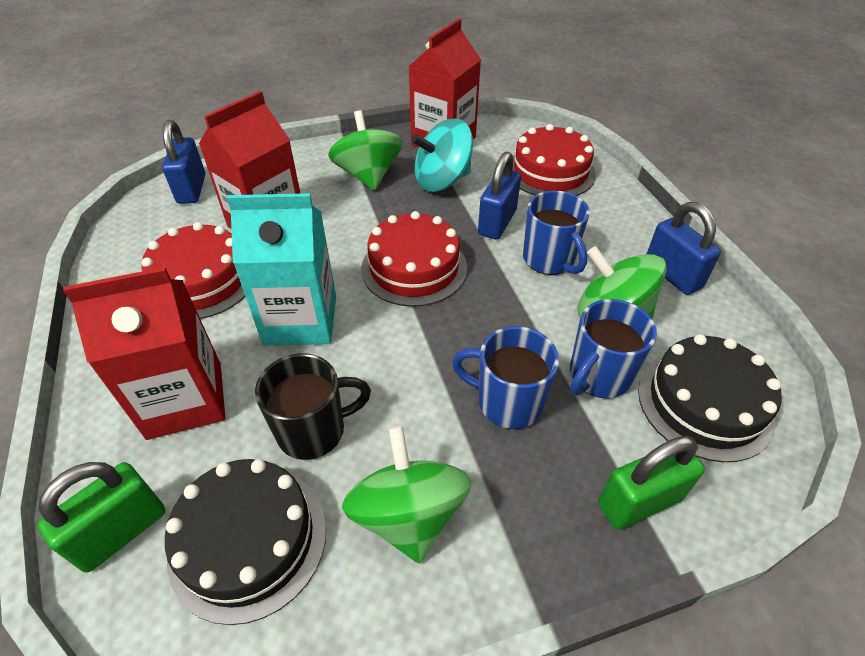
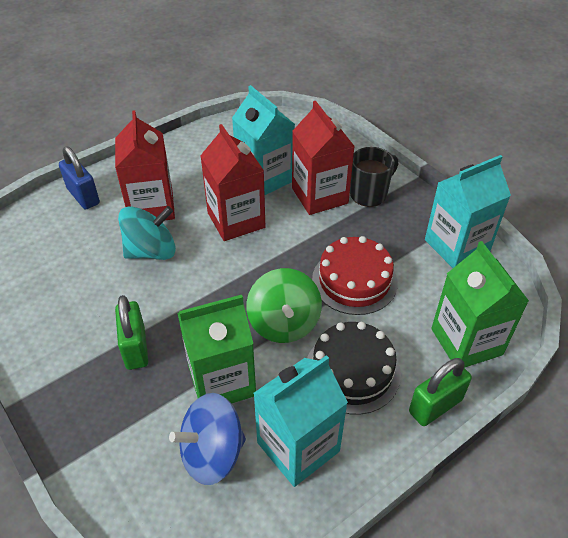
black cake: [165,459,326,625] [638,334,782,462] = 2 -> [307,322,401,415] = 1
blue mug: [452,326,559,429] [523,191,590,275] [570,299,657,398] = 3 -> none = 0
blue padlock: [162,120,205,204] [478,152,521,239] [647,202,721,295] = 3 -> [59,147,100,210] = 1
blue spinning top: none = 0 -> [169,393,246,485] = 1
green carton: none = 0 -> [178,295,256,404] [431,241,529,368] = 2
green spinning top: [328,110,403,191] [342,426,472,563] [577,246,667,320] = 3 -> [246,268,322,343] = 1
red cake: [142,222,245,319] [361,211,467,307] [512,124,596,196] = 3 -> [312,236,398,315] = 1
turquoise carton: [227,193,336,346] = 1 -> [232,85,295,195] [253,355,348,487] [425,155,511,268] = 3

